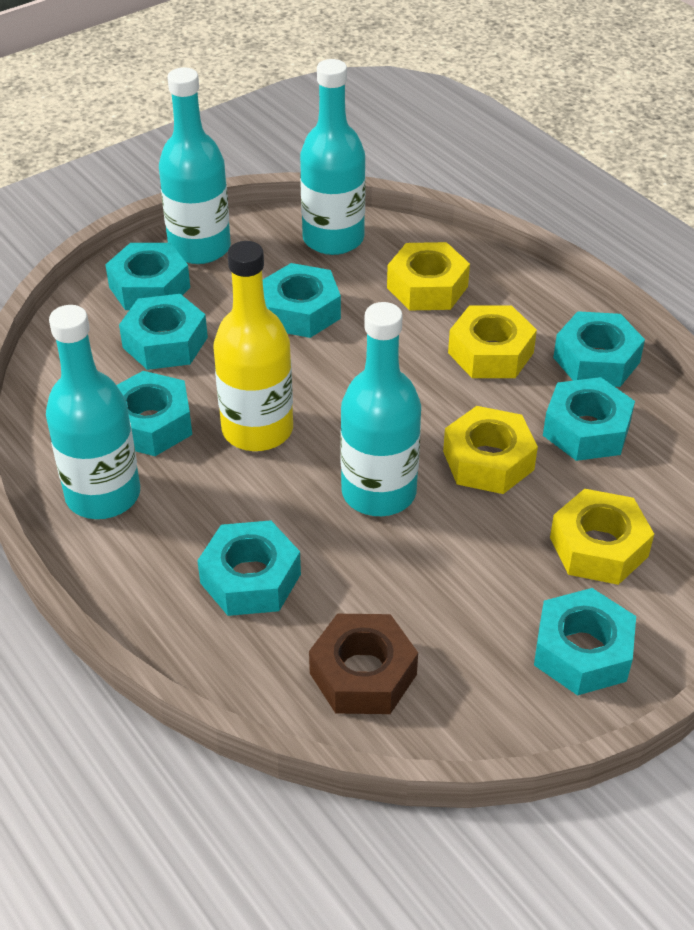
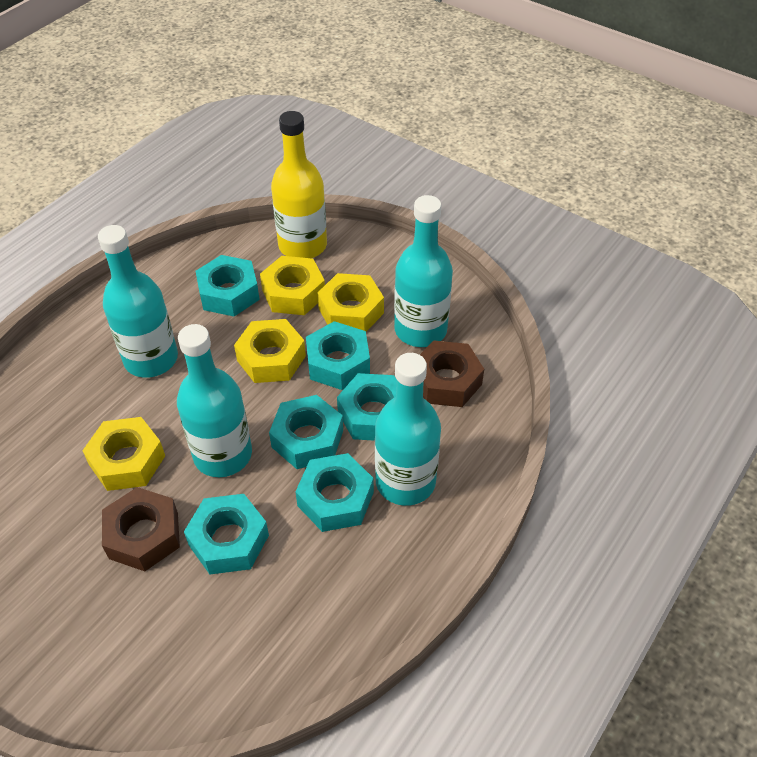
brown nut: [309,614,418,714] = 1 -> [102,487,180,571] [420,340,484,407] = 2
turquoise nut: [105,243,190,310] [117,371,192,456] [119,294,208,370] [197,520,301,616] [263,263,341,338] [534,588,636,696] [543,377,635,461] [553,311,645,387] = 8 -> [184,494,269,574] [196,255,260,316] [269,395,343,469] [295,453,374,532] [306,321,370,390] [337,373,397,441] = 6

